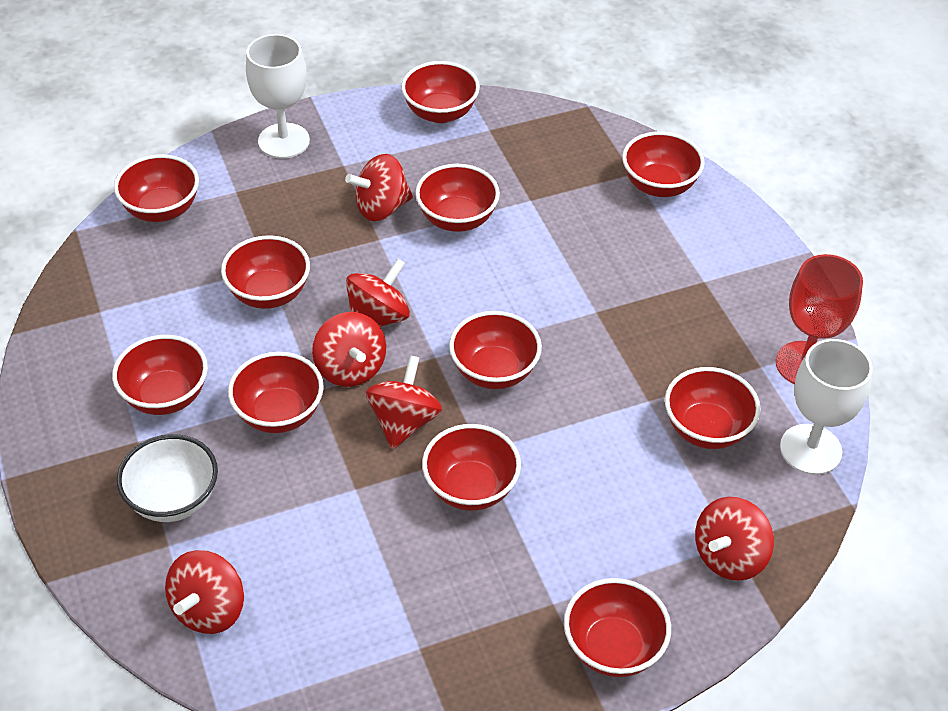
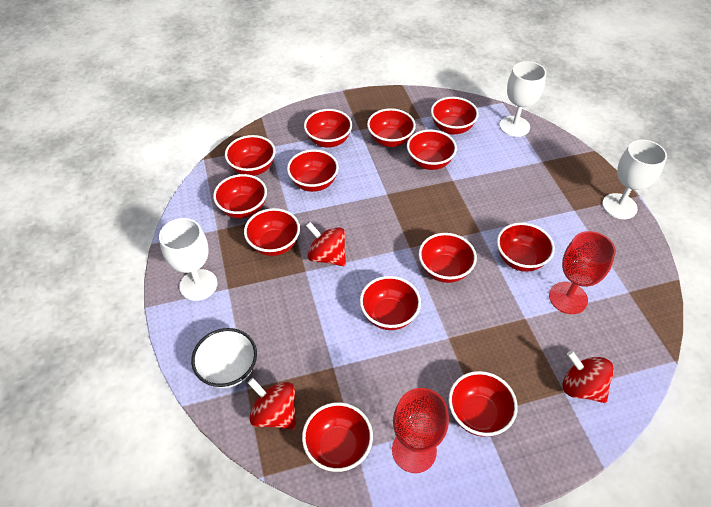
red bowl: [112,335,208,415] [114,154,199,222] [221,235,310,309] [228,352,324,433] [401,61,480,123] [415,164,500,232] [422,424,521,511] [449,311,542,389] [564,578,671,677] [622,132,705,197] [665,367,761,449] = 11 -> [213,174,267,219] [225,135,275,176] [244,208,300,256] [287,149,339,192] [302,402,373,472] [304,109,352,148] [360,276,421,330] [367,108,416,147] [407,129,457,170] [419,233,477,283] [431,97,479,135] [448,371,518,437] [497,222,555,272] = 13
red goblet: [776,254,863,384] = 1 -> [392,388,449,473] [549,231,616,314] = 2
red spinning top: [165,550,244,634] [312,312,386,387] [345,154,413,221] [346,258,410,327] [366,355,442,449] [695,497,774,581] = 6 -> [248,378,296,429] [306,222,346,266] [563,351,614,403] = 3
white goblet: [246,34,310,159] [780,339,873,475] = 2 -> [159,218,218,301] [500,61,546,137] [602,140,667,219] = 3

